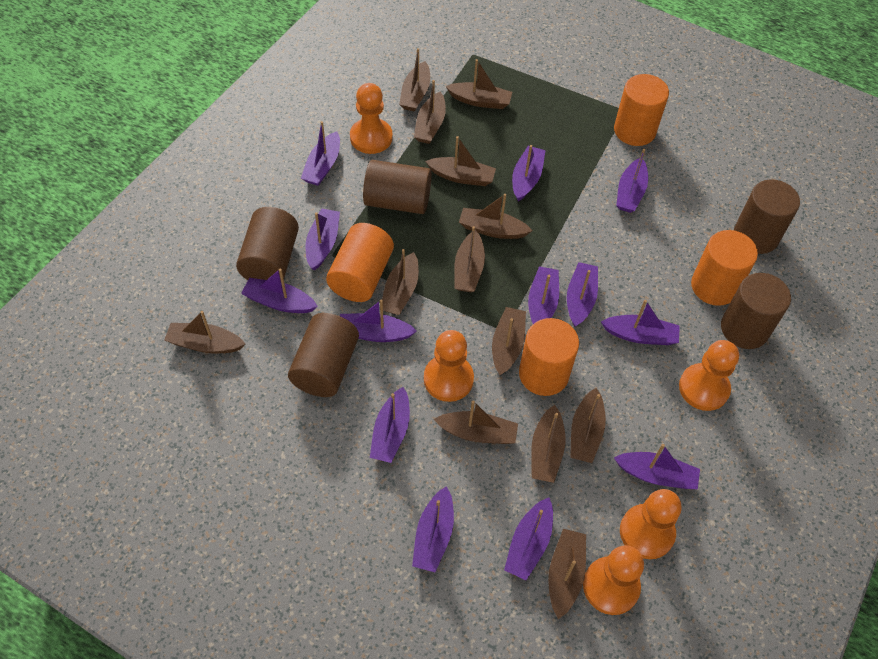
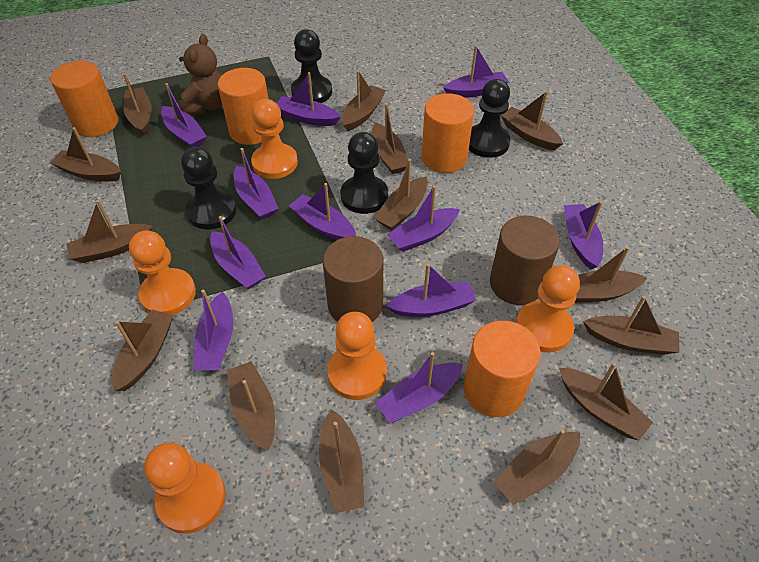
black pawn: none = 0 -> [181,147,236,229] [291,29,332,103] [340,132,388,214] [469,79,510,158] = 4
brown boat: [164,311,245,354] [382,249,419,315] [399,48,430,112] [414,80,446,144] [425,136,496,186] [434,401,518,444] [446,59,512,109] [454,226,485,292] [459,194,533,239] [492,307,526,375] [531,405,566,483] [548,529,586,619] [570,388,606,463] = 13 -> [50,127,121,181] [66,200,153,263] [112,310,173,391] [123,73,152,136] [227,361,275,451] [319,409,364,513] [342,71,386,131] [372,104,408,174] [374,159,428,230] [494,429,580,505] [501,91,563,150] [559,362,653,440] [575,247,647,302] [583,296,679,355] = 14
brown cylinder: [236,207,299,280] [288,313,359,397] [363,160,432,214] [721,273,791,349] [734,179,800,254] = 5 -> [323,236,383,322] [490,216,560,305] = 2
brown teddy bear: none = 0 -> [178,34,222,114] = 1
purple boat: [241,268,318,313] [301,121,340,186] [305,208,340,270] [340,300,417,342] [370,387,410,463] [412,486,454,572] [504,498,553,580] [512,145,545,202] [528,266,559,324] [567,262,598,327] [601,300,680,345] [614,444,700,489] [616,149,648,213] = 13 -> [161,83,207,148] [193,289,233,370] [210,216,266,289] [233,148,279,220] [276,72,341,126] [289,183,356,240] [376,352,463,423] [386,264,476,317] [387,186,460,252] [443,45,509,98] [564,201,603,269] = 11

